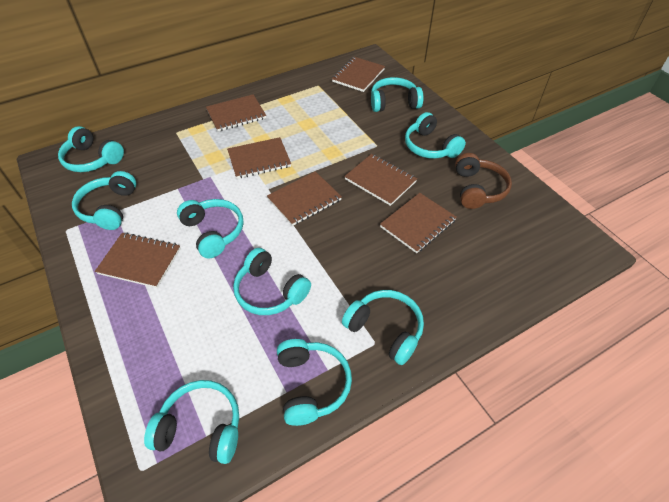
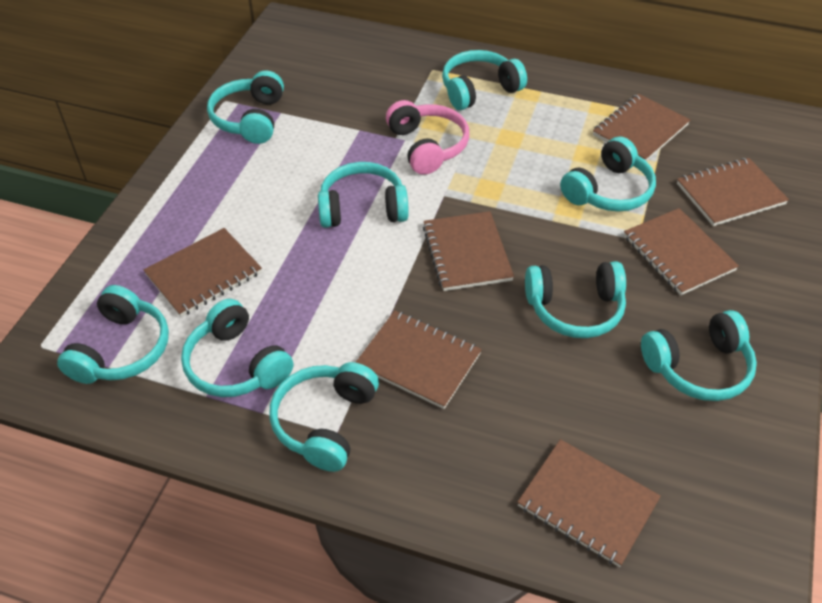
brown headphones: [455,153,512,209] = 1 -> none = 0
pink headphones: none = 0 -> [386,100,469,175] = 1

